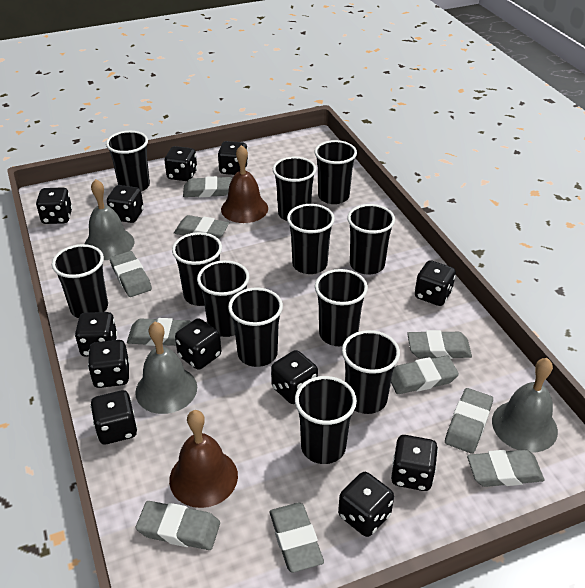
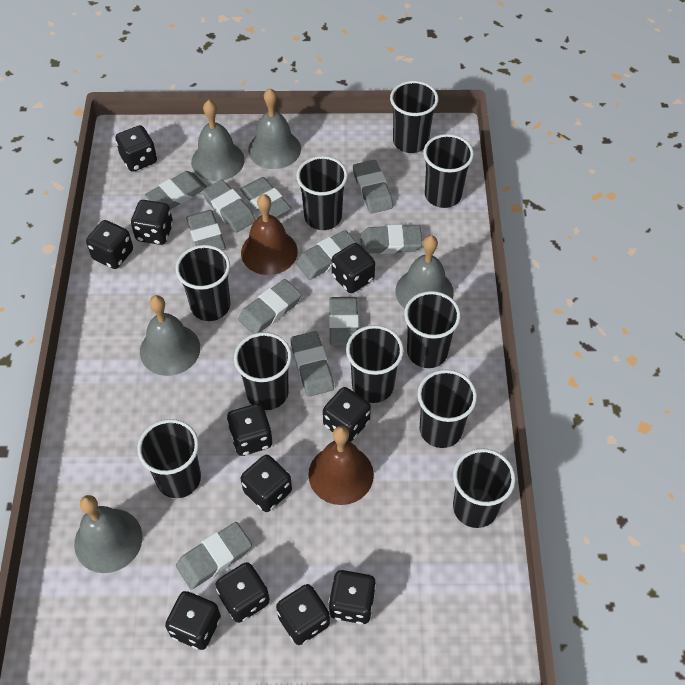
black cup: [52,244,108,318] [106,131,150,192] [172,232,222,306] [197,260,250,337] [228,288,283,367] [273,156,316,221] [287,204,335,274] [295,376,357,464] [314,140,357,204] [315,269,368,346] [342,330,400,414] [347,204,395,274] = 12 -> [137,419,201,498] [176,245,230,321] [234,332,292,410] [296,156,348,230] [346,325,404,403] [390,81,438,153] [404,291,461,368] [418,369,477,448] [423,134,474,208] [453,448,516,528] = 10
black dice: [36,187,72,224] [75,312,118,357] [88,340,130,388] [90,390,138,444] [107,185,144,223] [165,146,197,181] [175,318,221,370] [218,141,248,175] [271,350,318,404] [338,472,394,537] [391,435,438,491] [415,260,456,306] = 12 -> [86,220,133,269] [115,125,157,172] [131,200,173,245] [165,591,221,650] [216,562,270,623] [227,404,272,456] [241,455,292,512] [276,584,330,645] [323,387,371,442] [329,570,376,624] [332,243,375,293] = 11
grey bell: [85,179,135,260] [135,322,197,414] [492,358,558,452] = 3 -> [74,495,142,573] [140,295,200,376] [191,100,245,181] [248,88,301,169] [395,235,454,309] = 5
grey eraser: [110,251,152,297] [127,318,191,346] [136,501,220,550] [174,215,229,239] [183,176,232,197] [270,503,324,573] [391,355,459,394] [407,330,472,359] [445,388,493,454] [467,450,544,487] = 10 -> [145,171,207,210] [176,522,252,590] [186,210,226,250] [202,180,256,233] [238,279,302,334] [240,177,291,217] [290,331,334,397] [296,230,357,280] [329,297,359,345] [353,160,393,214] [360,225,422,254] = 11

